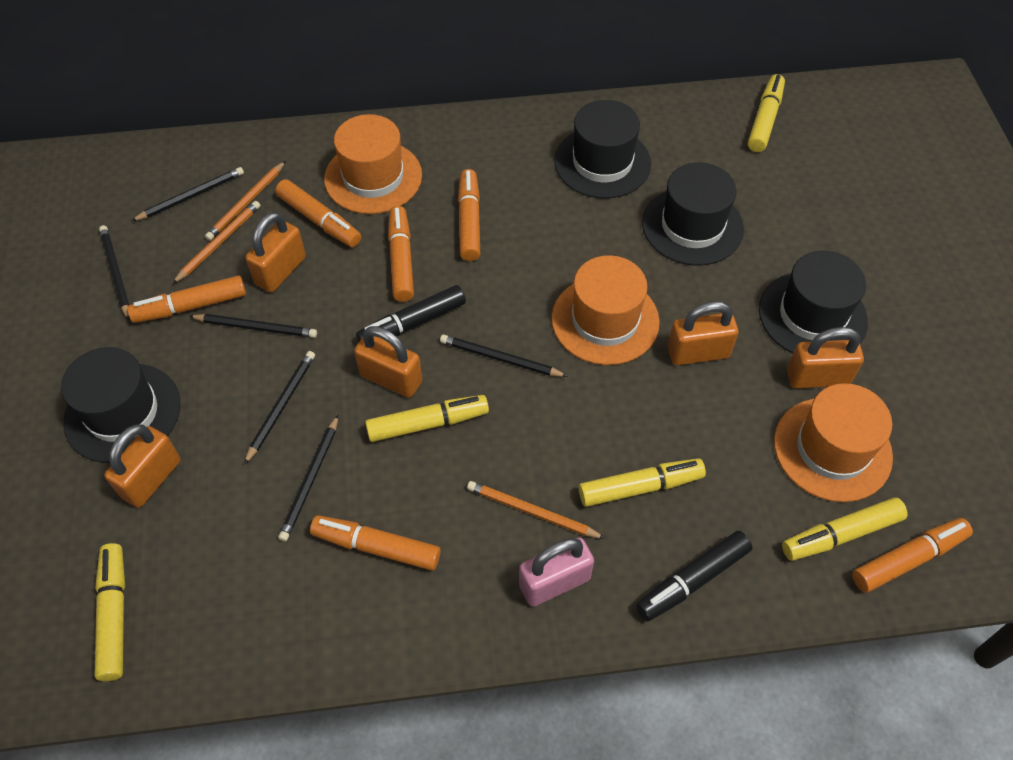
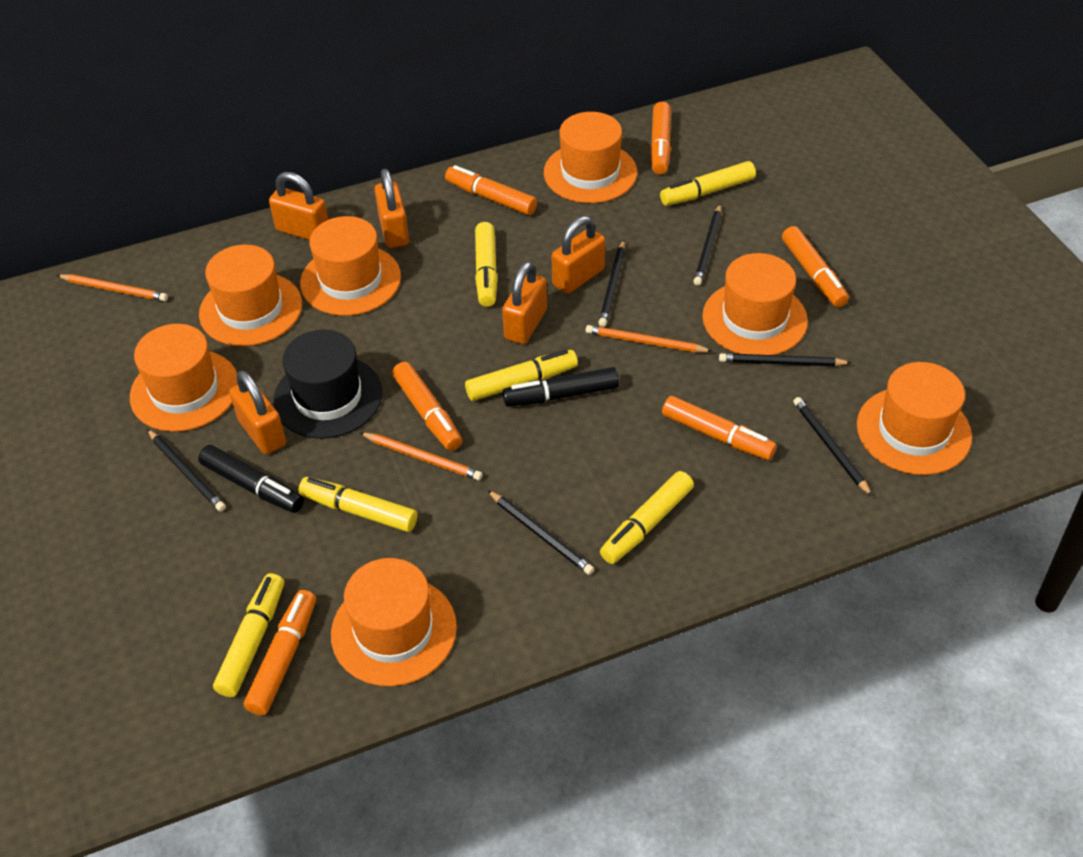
black hat: [61,347,180,463] [554,100,651,198] [642,162,744,266] [759,251,868,354] = 4 -> [273,330,383,439] = 1
orange hat: [324,114,422,214] [551,255,660,365] [774,383,893,502] = 3 -> [130,324,238,432] [199,245,302,346] [300,216,401,316] [331,558,457,686] [544,112,637,203] [702,253,808,355] [857,362,972,475] = 7
pink padlock: [519,538,594,607] = 1 -> none = 0
yellow marker: [94,543,125,681] [365,395,489,442] [579,458,706,507] [748,74,785,152] [782,497,908,561] = 5 -> [213,573,284,697] [298,477,417,532] [465,349,578,401] [475,222,498,307] [600,471,694,564] [660,161,756,206] = 6

